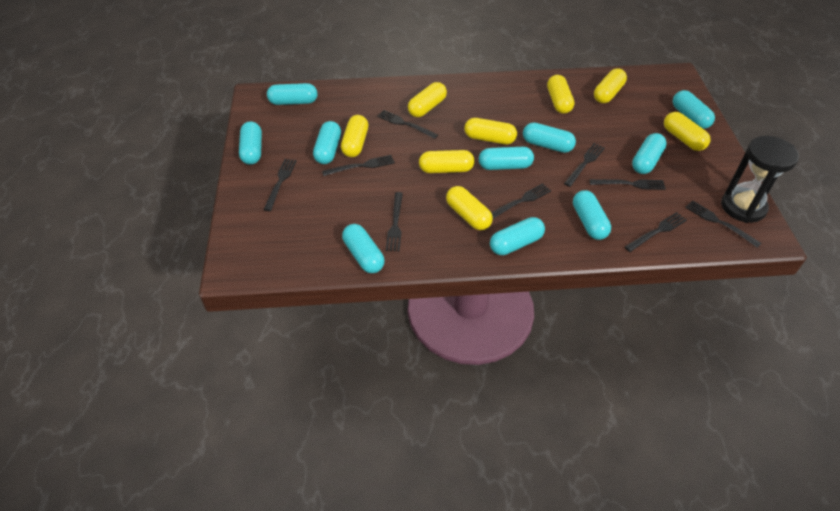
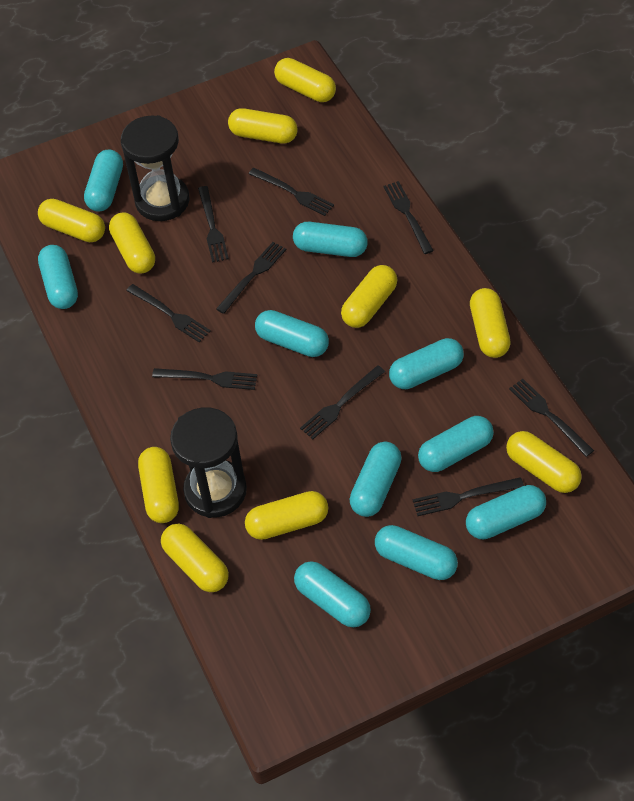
black hourglass: [721,136,799,223] = 1 -> [121,115,190,221] [170,407,247,518] = 2
yellow capsule: [341,115,368,157] [408,82,447,117] [419,150,474,173] [446,186,493,230] [464,118,517,145] [547,75,574,114] [594,68,627,103] [664,112,710,151] = 8 -> [38,199,105,242] [109,213,155,273] [138,447,179,523] [161,524,229,592] [228,108,298,143] [245,491,328,540] [274,58,336,102] [341,265,397,328] [470,288,511,358] [506,431,582,493] = 10

